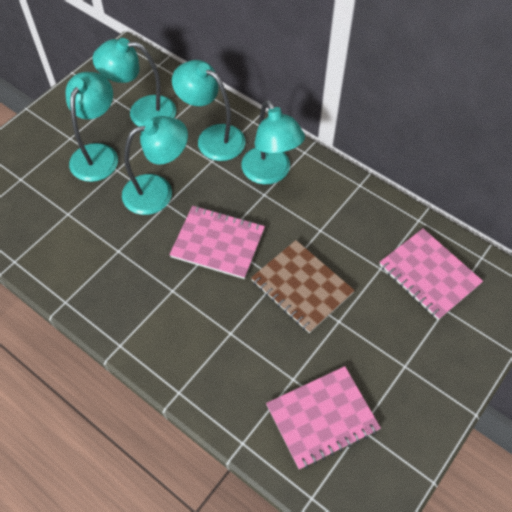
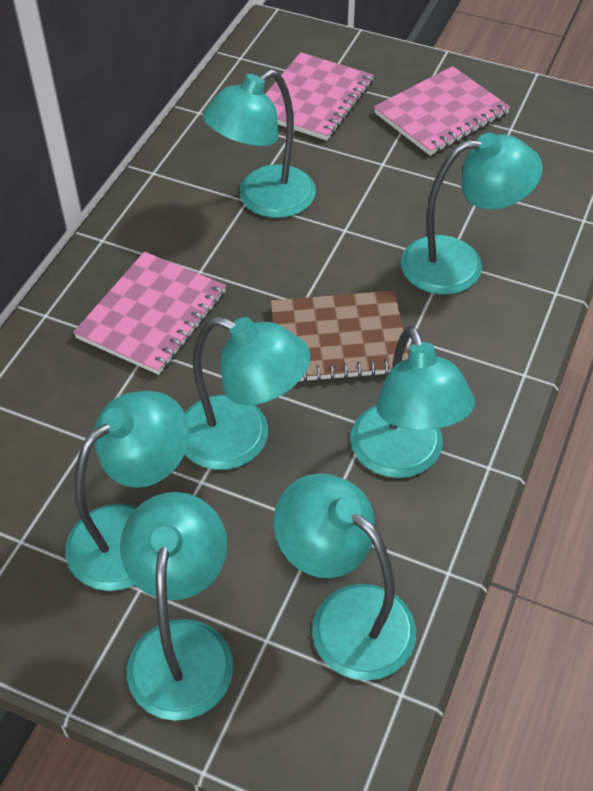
turquoise lamp: [65,72,118,182] [93,38,176,127] [122,116,188,215] [172,60,246,161] [241,100,305,184] = 5 -> [65,391,189,591] [120,492,233,721] [184,316,311,470] [202,69,316,218] [274,473,416,681] [350,326,475,478] [401,133,543,294] = 7

